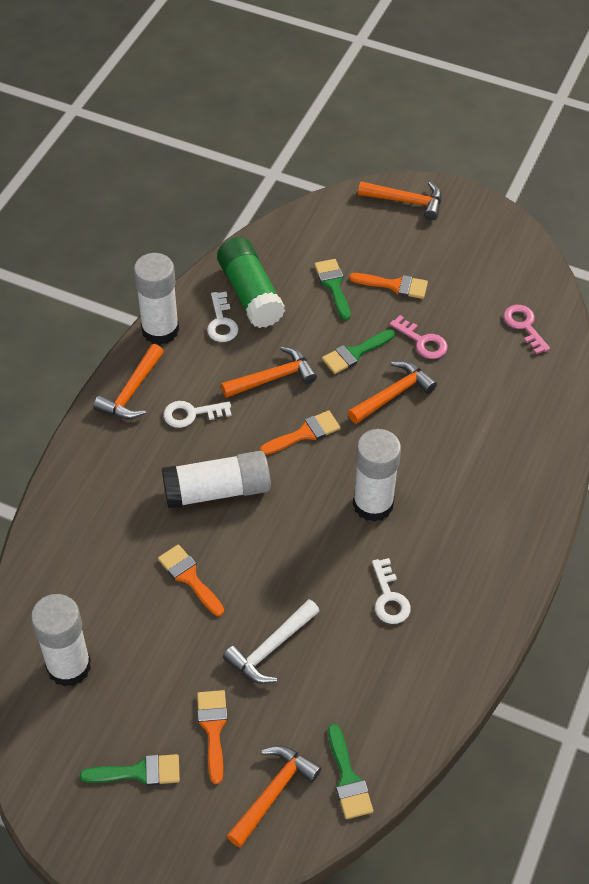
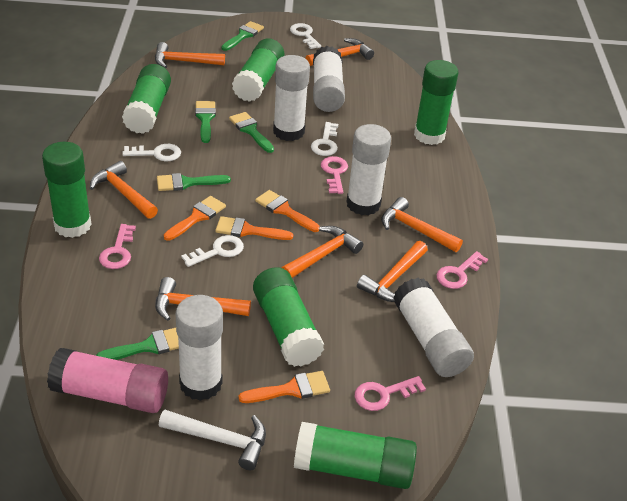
green brush: [80,754,180,786] [314,259,351,320] [322,329,395,374] [328,724,373,819] = 4 -> [96,328,179,360] [157,173,231,191] [195,101,216,143] [221,21,264,51] [229,112,274,153] = 5
green glue stick: [217,237,285,328] = 1 -> [42,142,92,238] [122,64,171,134] [232,38,285,102] [253,267,324,367] [294,422,417,489] [414,60,458,145] = 6
orange hammer: [93,344,164,419] [221,346,317,398] [226,745,322,848] [348,361,437,424] [358,181,442,220] = 5 -> [90,161,158,219] [155,42,225,68] [155,277,251,321] [282,226,363,278] [305,38,374,66] [357,241,428,302] [381,197,463,252] = 7
pink glue stick: none = 0 -> [47,348,168,413] = 1
pink key: [390,315,448,359] [503,305,550,354] = 2 -> [99,224,136,269] [321,156,348,194] [355,376,426,411] [436,251,488,289] = 4
white glue stick: [31,594,91,687] [134,253,179,345] [162,451,271,509] [353,429,401,522] = 4 -> [176,295,223,401] [273,55,310,141] [313,46,345,112] [346,124,391,216] [393,278,474,377] = 5
white key: [163,401,231,428] [207,292,239,342] [372,558,411,624] = 3 -> [122,144,181,161] [181,235,244,267] [290,23,321,49] [311,122,338,156] = 4

